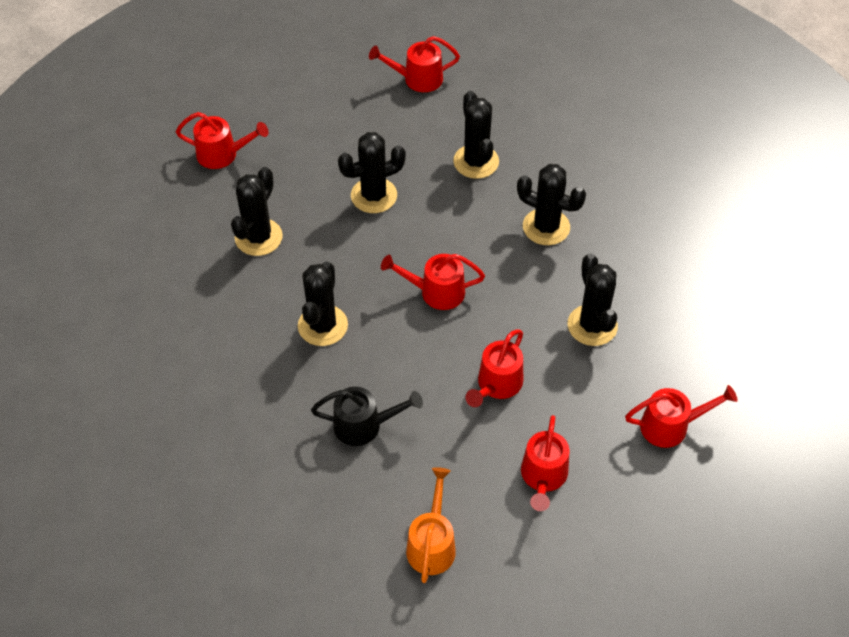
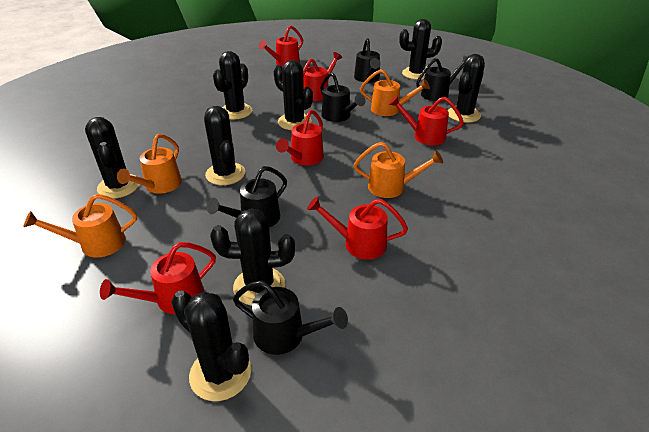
black cactus: [231,167,283,256] [298,262,348,346] [338,132,406,213] [453,91,499,179] [517,164,586,245] [567,253,618,346] = 6 -> [85,117,140,199] [171,291,251,401] [204,106,245,185] [210,208,295,306] [213,51,252,119] [274,60,313,130] [399,19,442,80] [448,54,485,123] = 8
black watering can: [311,387,423,446] = 1 -> [207,166,287,227] [233,281,348,355] [320,72,366,122] [354,38,381,83] [416,56,467,101] = 5
orange watering can: [406,467,456,583] = 1 -> [23,194,137,258] [117,134,182,194] [353,142,443,198] [360,69,430,116] = 4

